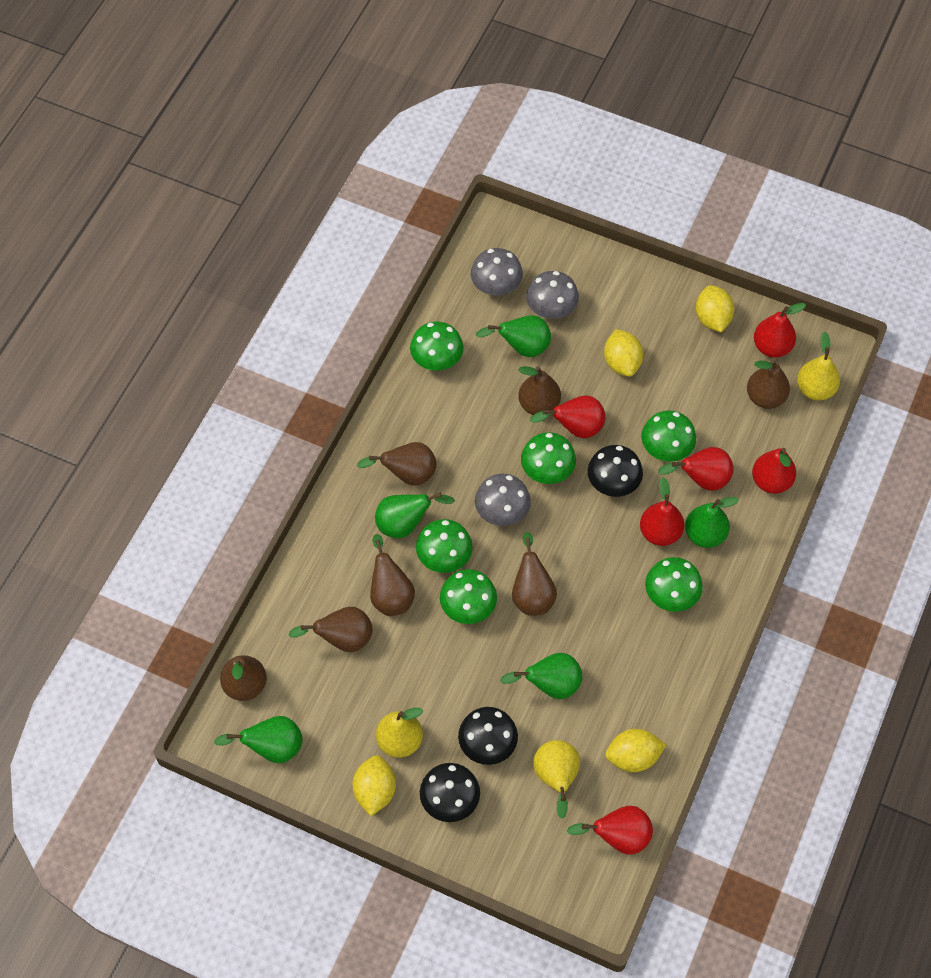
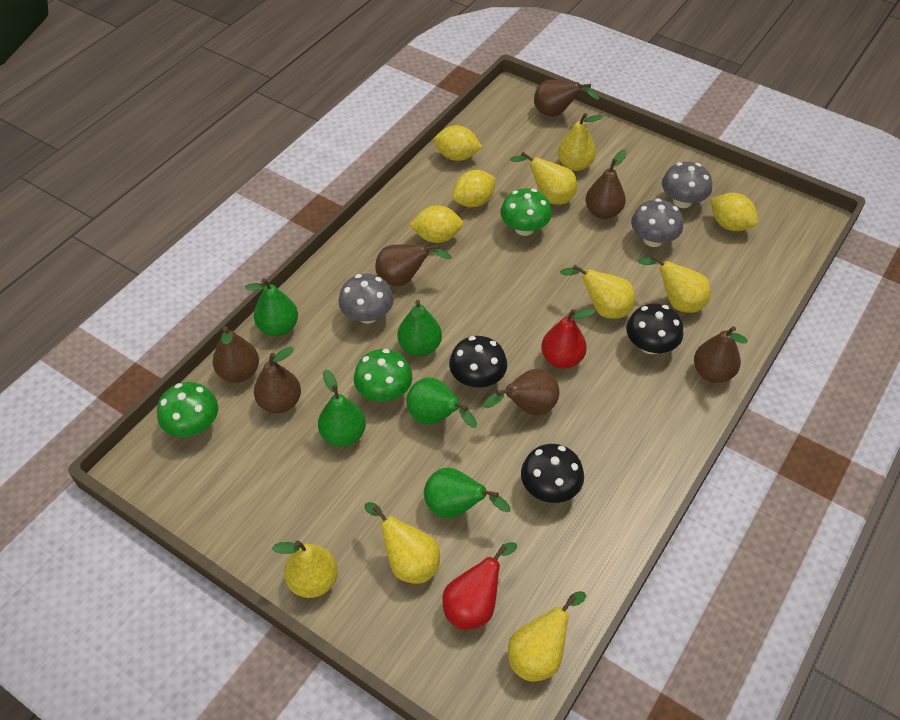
green mushroom: [410,321,464,371] [416,519,473,573] [440,569,497,624] [521,432,576,484] [641,410,696,462] [645,557,703,612] = 6 -> [157,382,218,437] [354,349,412,402] [500,188,552,236] = 3
red pear: [530,395,606,438] [567,806,653,855] [640,477,684,546] [658,447,733,491] [752,448,796,494] [754,303,806,357] = 6 -> [442,542,517,630] [541,309,595,369] = 2
yellow pear: [376,708,423,758] [533,740,580,819] [797,332,840,400] = 3 -> [272,540,338,598] [364,502,440,584] [508,591,586,681] [511,152,577,205] [558,113,603,171] [560,265,635,319] [638,255,711,313] = 7

